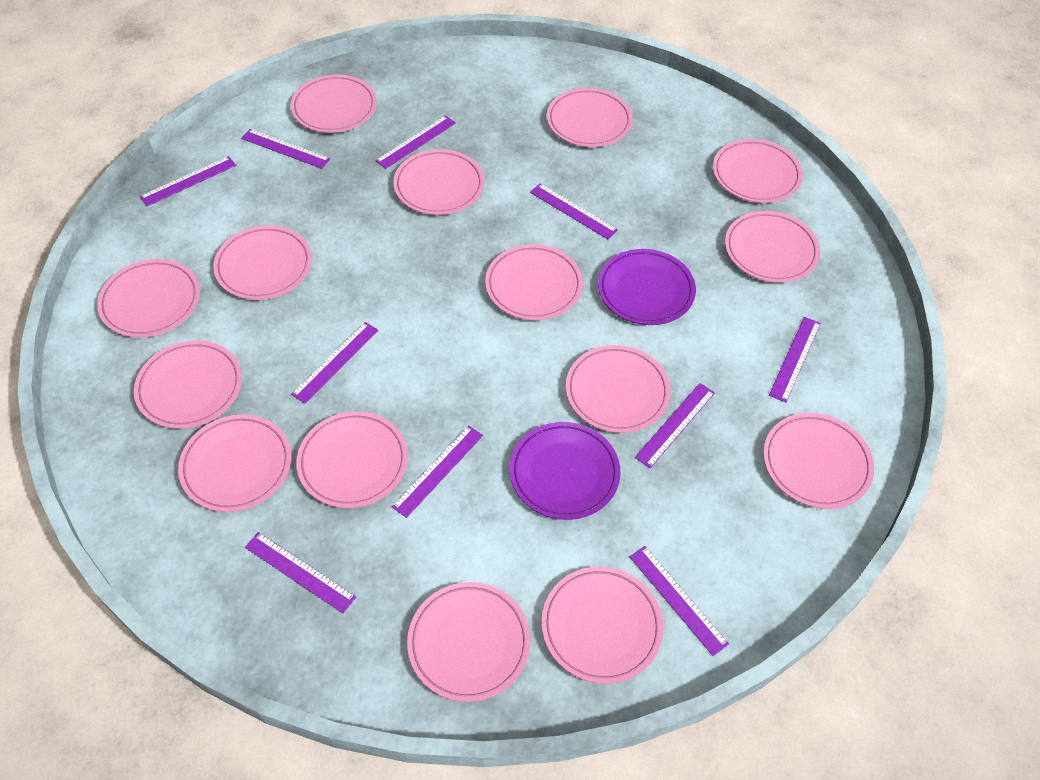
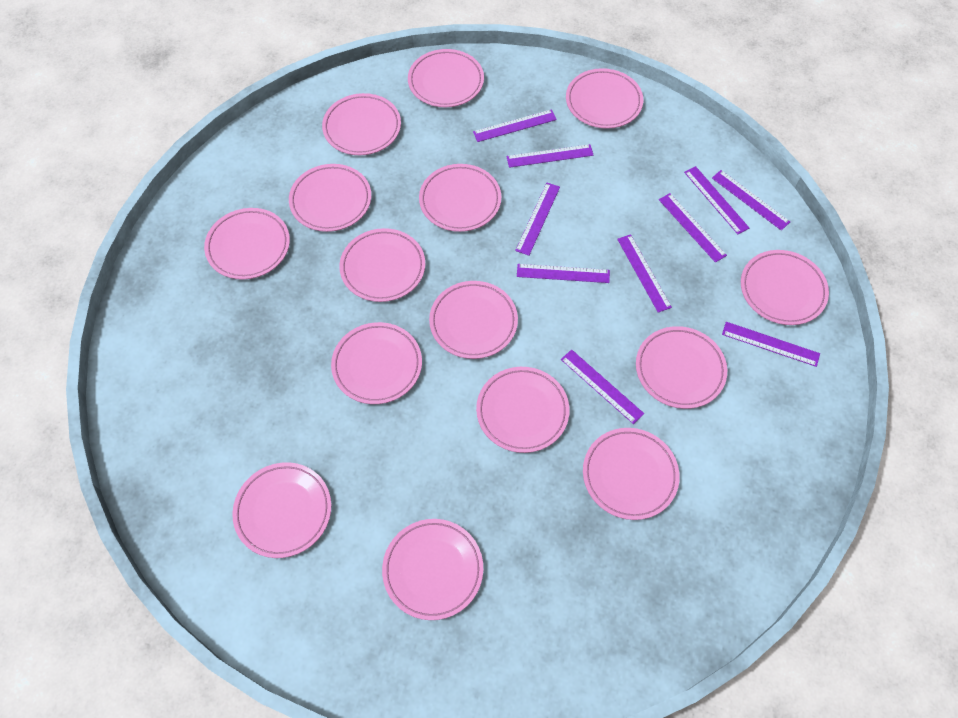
purple plate: [510,422,621,520] [598,249,696,325] = 2 -> none = 0

